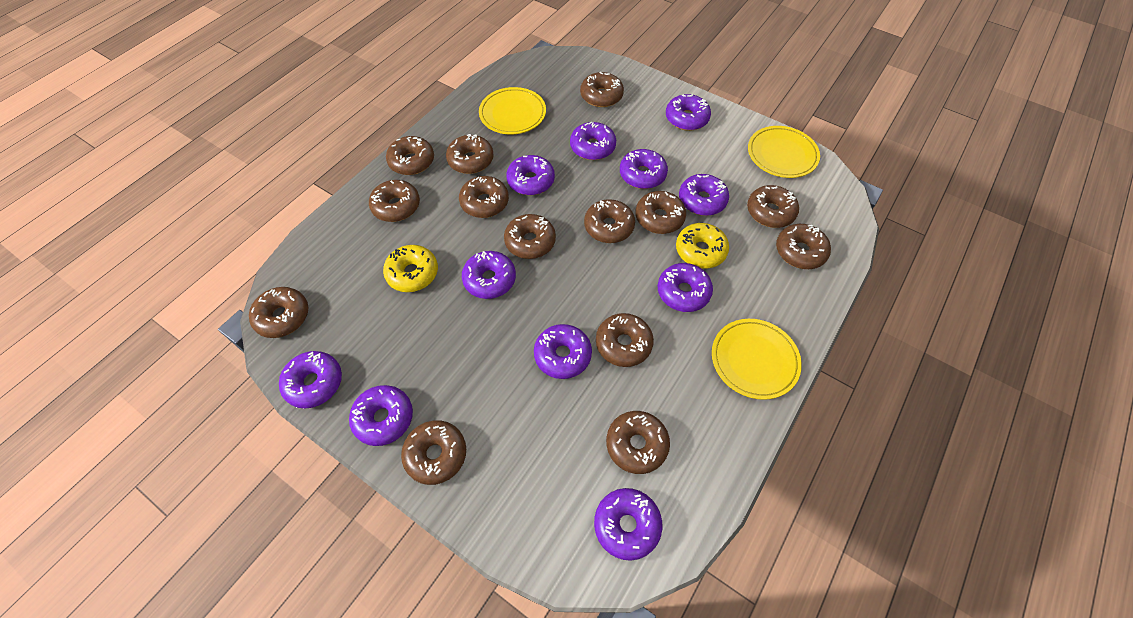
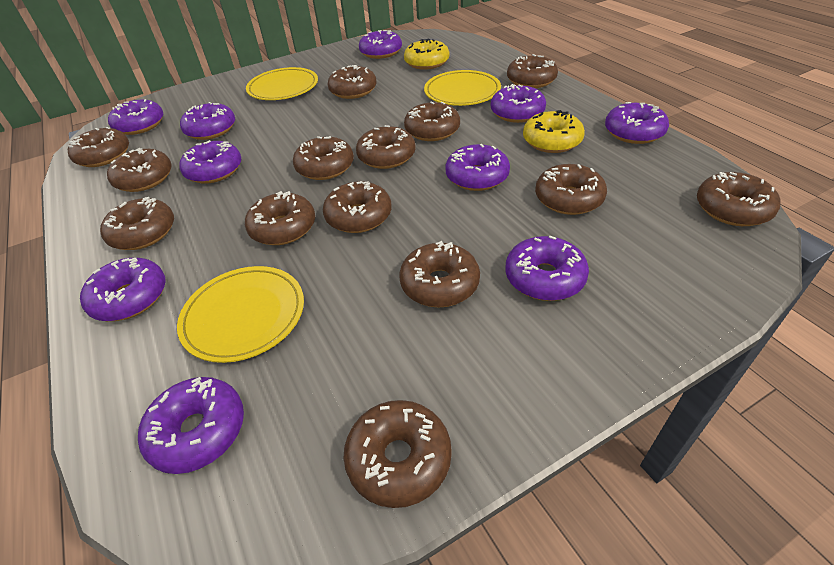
purple donut: [279,351,342,409] [349,385,413,446] [462,251,516,299] [506,155,555,195] [534,324,592,379] [570,122,616,160] [594,488,662,561] [620,149,668,189] [658,263,713,312] [666,94,711,131] [679,174,729,216] = 11 -> [80,258,166,321] [108,99,163,135] [138,377,244,474] [179,140,241,184] [180,102,235,140] [359,30,402,59] [445,144,510,191] [491,84,546,123] [505,236,589,301] [605,102,669,144] = 10

